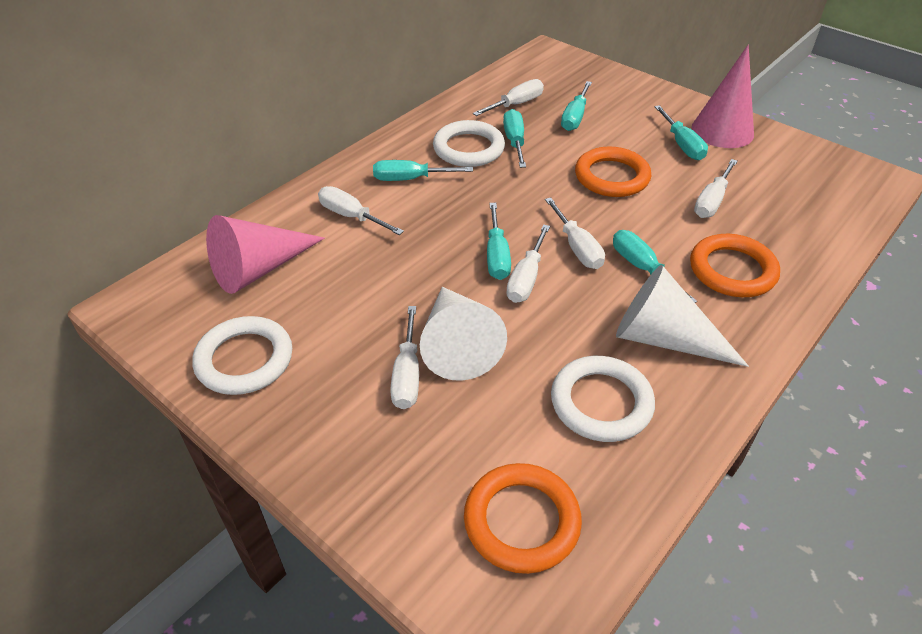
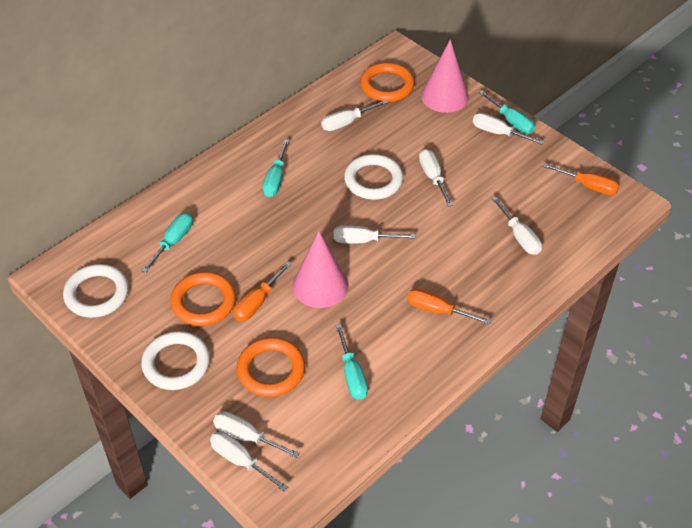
orange screwdriver: none = 0 -> [233,261,292,321] [407,288,491,324] [543,163,619,195] = 3
turquoise screwdriver: [373,160,473,181] [487,203,511,280] [503,109,526,168] [561,81,592,131] [613,230,697,303] [654,105,708,160] = 6 -> [141,213,193,273] [262,139,289,197] [335,324,368,400] [479,91,535,134] = 4
white cone: [420,287,507,381] [616,265,749,367] = 2 -> none = 0
white screwdriver: [318,186,404,235] [390,306,419,409] [473,79,544,116] [506,224,550,303] [545,198,605,269] [694,159,738,218] = 6 -> [210,431,288,492] [213,411,300,458] [321,100,388,131] [334,225,415,244] [419,149,453,207] [473,113,544,145] [491,197,542,255] = 7

